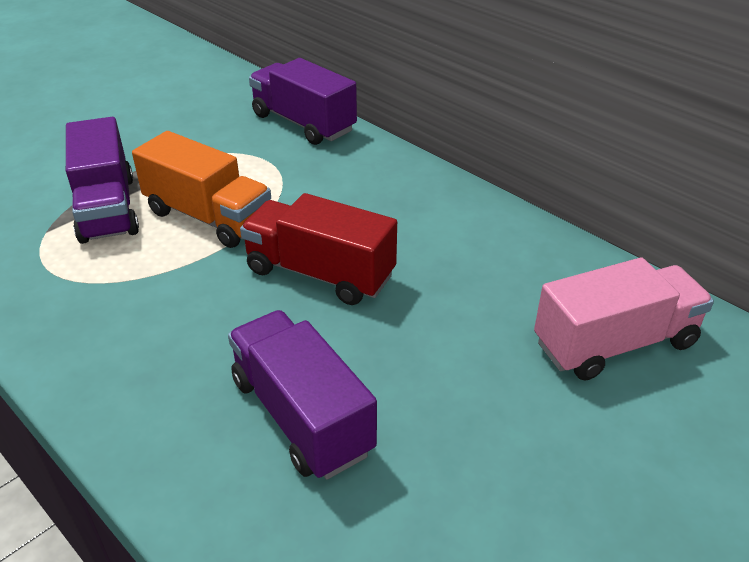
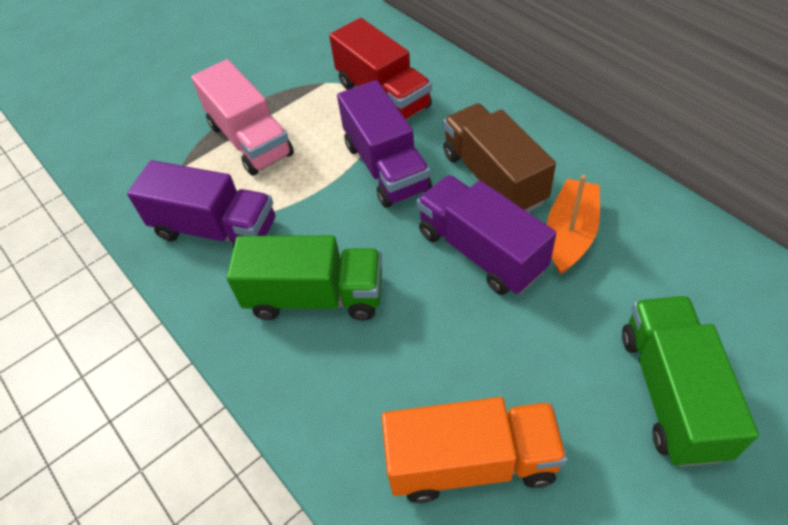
brown truck: none = 0 -> [443,103,556,212] = 1
green truck: none = 0 -> [227,235,382,321] [622,296,759,467] = 2
orange boat: none = 0 -> [547,175,600,274] = 1

